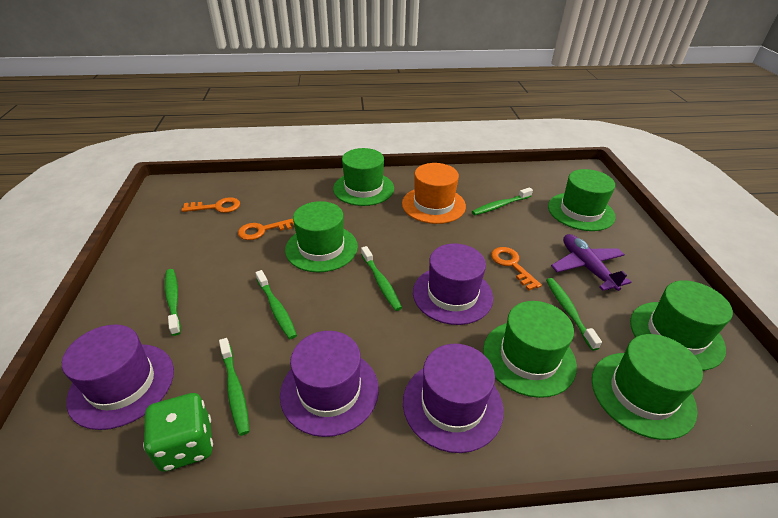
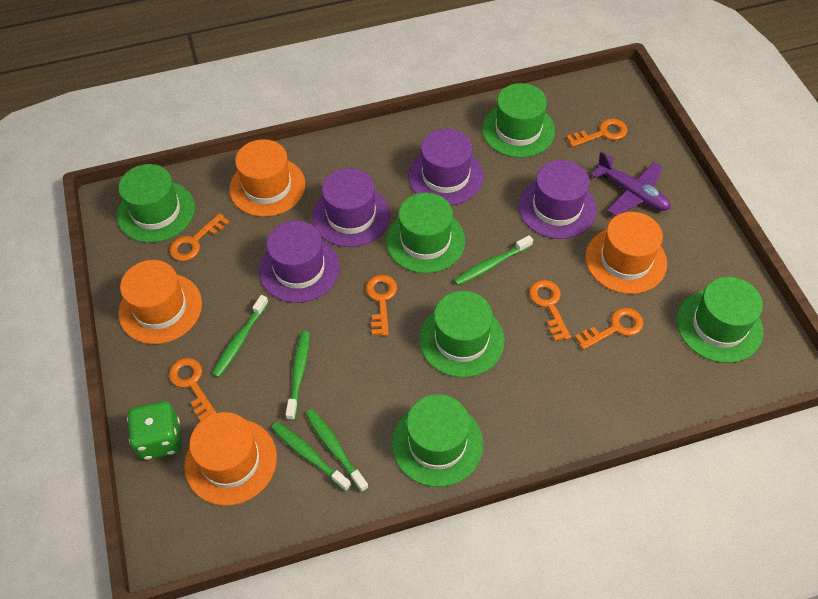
green toothbrush: [165,269,181,336] [219,338,249,436] [255,270,297,339] [361,246,402,311] [472,187,533,215] [546,278,602,351] = 6 -> [212,295,269,378] [271,422,351,491] [286,331,310,421] [306,409,369,492] [454,235,533,286] = 5
orange hat: [402,163,466,224] = 1 -> [118,260,202,344] [184,412,277,506] [229,139,305,217] [585,212,667,294] = 4
orange key: [181,197,240,213] [238,218,295,240] [491,247,542,290] = 3 -> [169,213,230,261] [169,358,216,421] [366,275,397,336] [529,280,571,341] [566,119,627,147] [575,308,644,350] = 6

